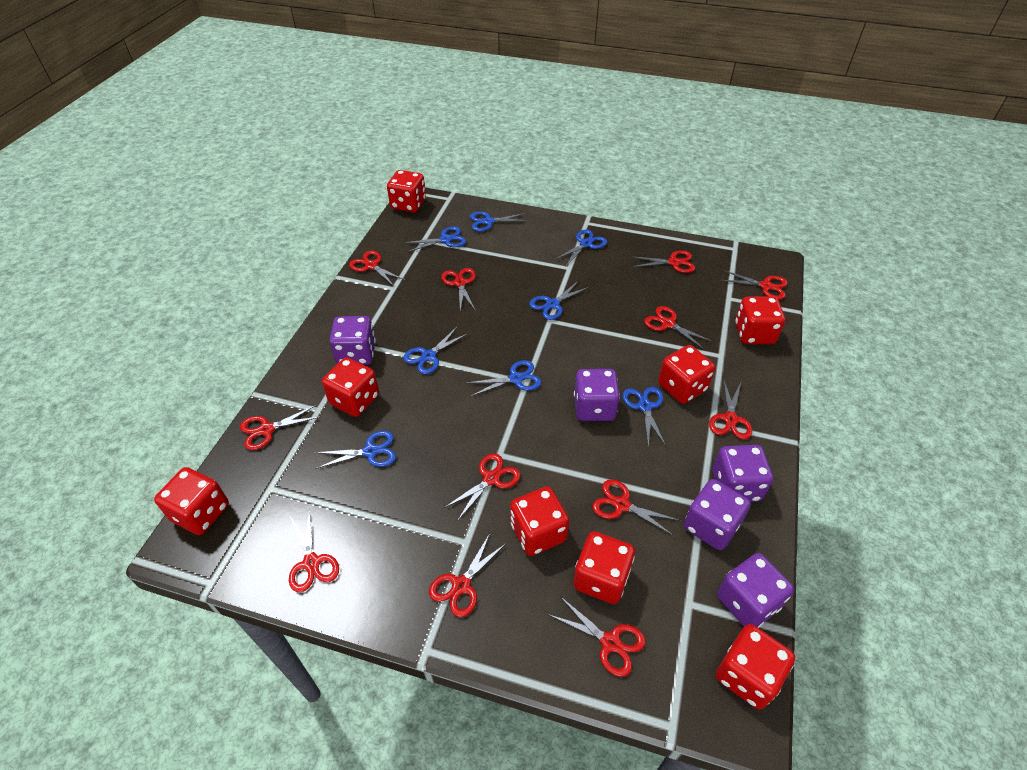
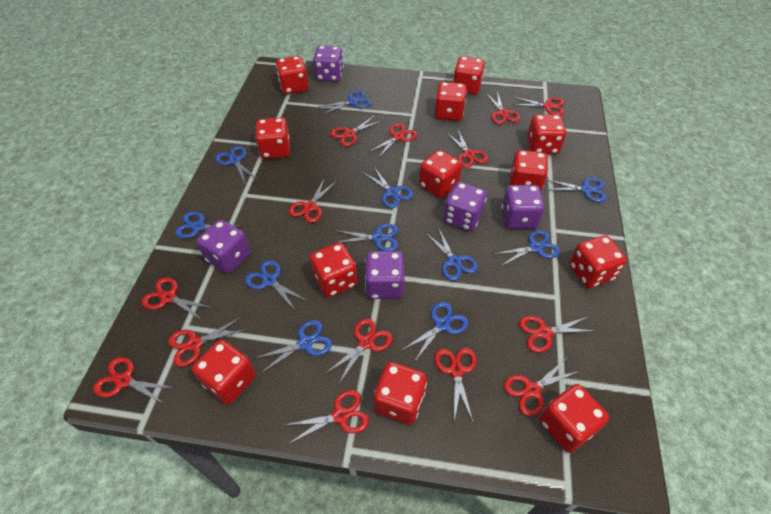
blue scissors: [315,431,396,469] [403,327,469,374] [404,227,466,252] [467,360,541,396] [470,211,529,232] [529,280,589,320] [556,230,607,266] [622,387,666,448] = 8 -> [175,211,240,239] [215,146,258,185] [245,260,309,310] [253,320,332,374] [318,90,371,114] [334,224,398,251] [362,166,413,208] [402,302,468,362] [426,227,478,281] [494,230,560,266] [545,178,607,202] = 11
red dice: [154,467,229,535] [322,357,379,417] [387,170,426,212] [510,486,569,556] [573,531,635,604] [658,345,715,404] [716,624,795,709] [735,297,785,344] = 8 -> [192,340,256,405] [255,117,290,159] [276,56,308,94] [310,242,358,297] [374,362,427,425] [419,150,462,198] [435,82,467,121] [453,56,485,95] [510,150,548,191] [527,115,566,154] [540,384,609,453] [569,235,627,288] = 12
red scissors: [240,405,320,450] [289,508,339,592] [349,251,405,286] [429,533,505,617] [441,268,476,311] [444,453,520,520] [548,596,646,677] [592,479,681,536] [631,250,695,273] [644,306,713,349] [709,381,752,440] [722,270,788,300] = 12 -> [93,357,175,404] [142,277,213,321] [168,317,245,367] [285,390,369,444] [289,177,337,223] [325,318,392,385] [330,115,382,146] [369,123,417,159] [434,348,477,421] [446,130,488,168] [486,91,520,124] [504,358,580,416] [512,97,564,116] [519,316,595,353] = 14

